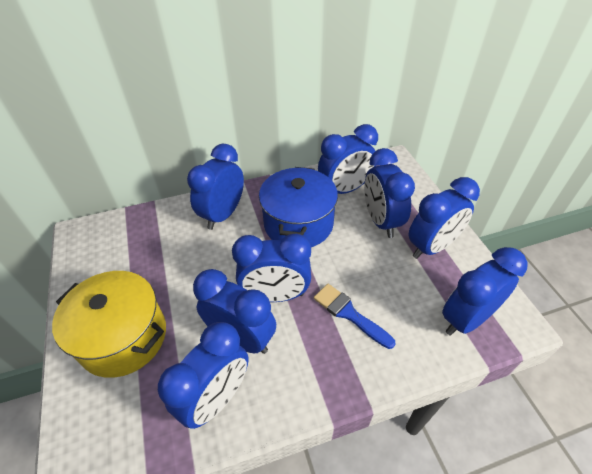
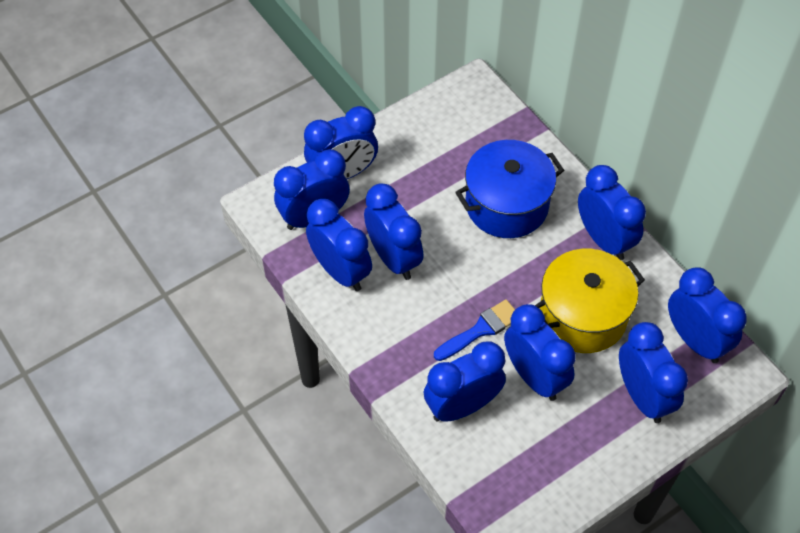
blue clock: [158,322,249,429] [187,144,244,230] [193,269,276,354] [232,234,311,302] [318,124,378,194] [364,148,415,238] [409,177,480,259] [442,247,528,336] = 8 -> [274,149,350,230] [304,106,378,179] [306,199,372,291] [364,184,424,280] [424,341,506,422] [504,304,576,401] [578,165,646,260] [619,322,688,423] [668,268,747,363] = 9

